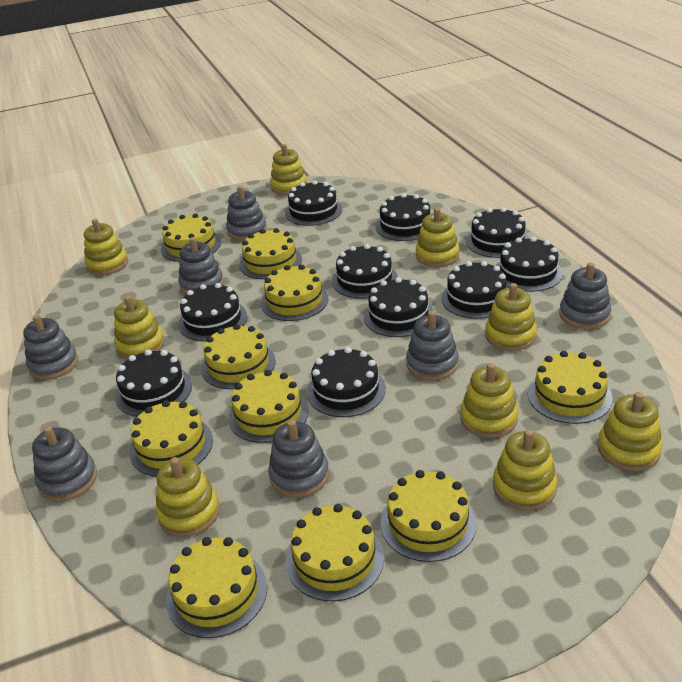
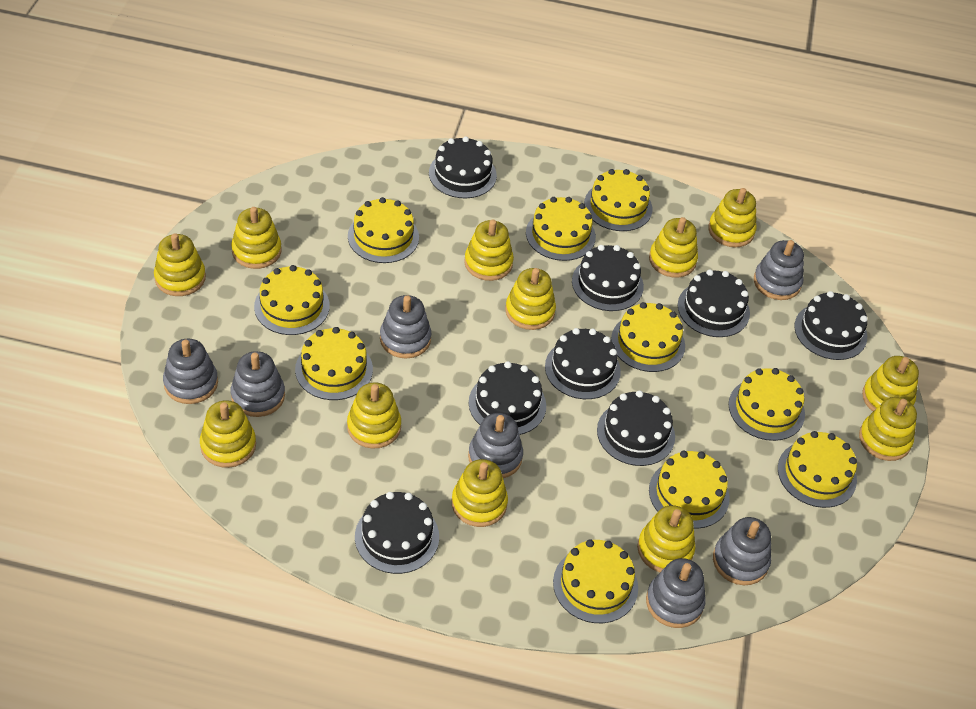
black cake: [115,349,192,417] [178,283,247,342] [285,180,342,226] [307,347,386,417] [332,244,398,299] [364,277,434,337] [375,193,431,241] [441,261,507,319] [466,207,530,258] [496,237,563,292] = 10 -> [355,492,439,574] [429,136,497,198] [469,361,546,435] [545,328,621,399] [572,245,644,311] [597,390,675,466] [678,269,750,337] [794,291,867,360] = 8
yellow stacking toy: [84,219,128,275] [114,295,165,360] [156,457,220,537] [270,144,307,195] [416,208,459,267] [460,363,518,438] [485,283,537,351] [493,429,558,510] [597,392,663,471] = 9 -> [154,233,206,296] [200,400,256,468] [231,207,281,269] [347,382,401,449] [452,459,508,527] [464,219,514,281] [505,268,556,330] [637,505,695,572] [649,217,698,278] [708,188,757,247] [859,397,917,461] [862,356,919,411] = 12

